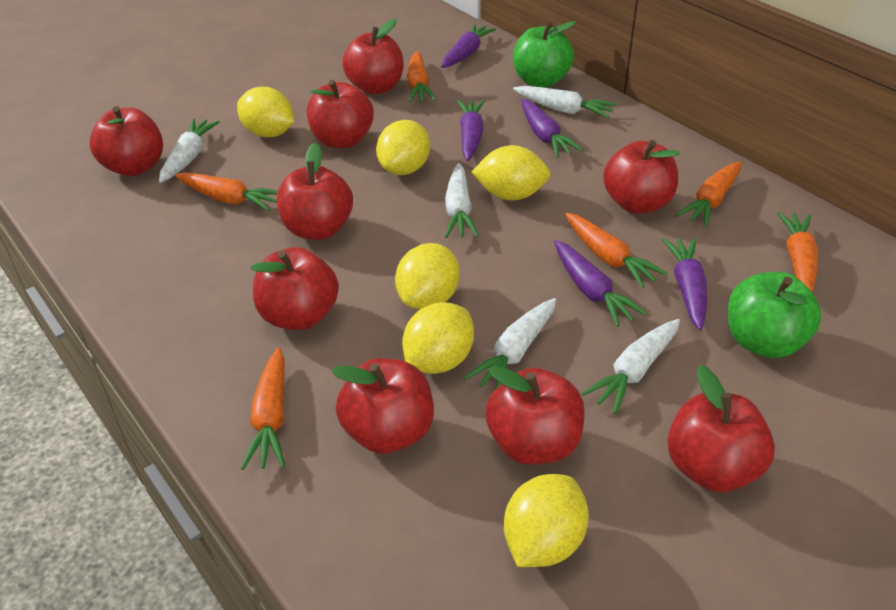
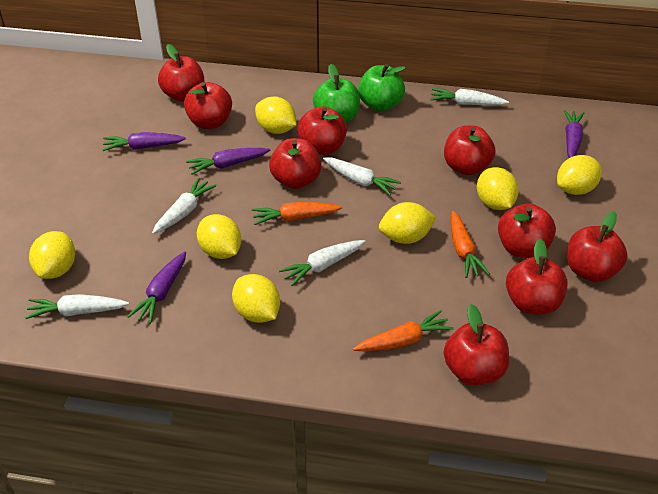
orange carrot: [175,172,278,211] [241,348,285,470] [407,51,436,103] [565,213,667,288] [676,161,741,227] [777,211,818,291] = 6 -> [252,202,342,225] [353,310,454,352] [451,211,490,278] = 3
purple carrot: [441,24,496,68] [457,100,485,161] [522,99,583,158] [554,240,647,327] [662,238,707,330] = 5 -> [102,132,186,151] [127,252,186,324] [186,148,270,175] [563,110,584,158] = 4
yellow lemon: [237,87,294,137] [376,120,430,175] [395,243,460,309] [402,302,474,374] [471,145,550,201] [504,474,589,567] = 6 -> [29,231,75,279] [197,214,241,259] [232,274,280,323] [255,97,297,134] [379,202,436,244] [477,167,519,210] [557,155,602,195] = 7

